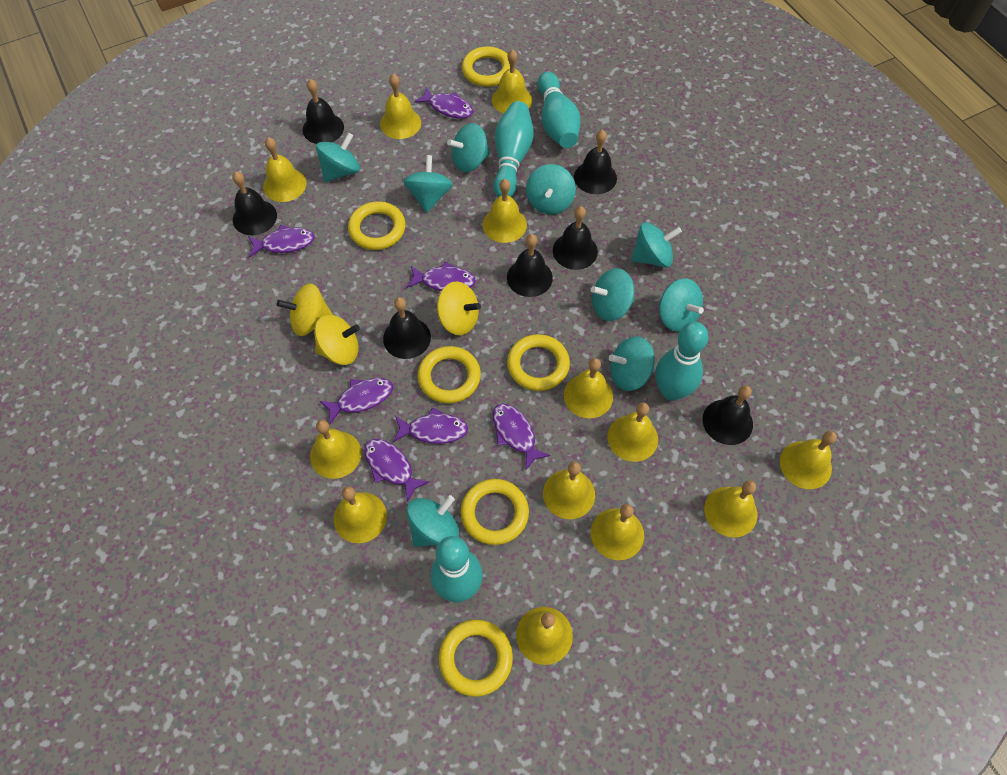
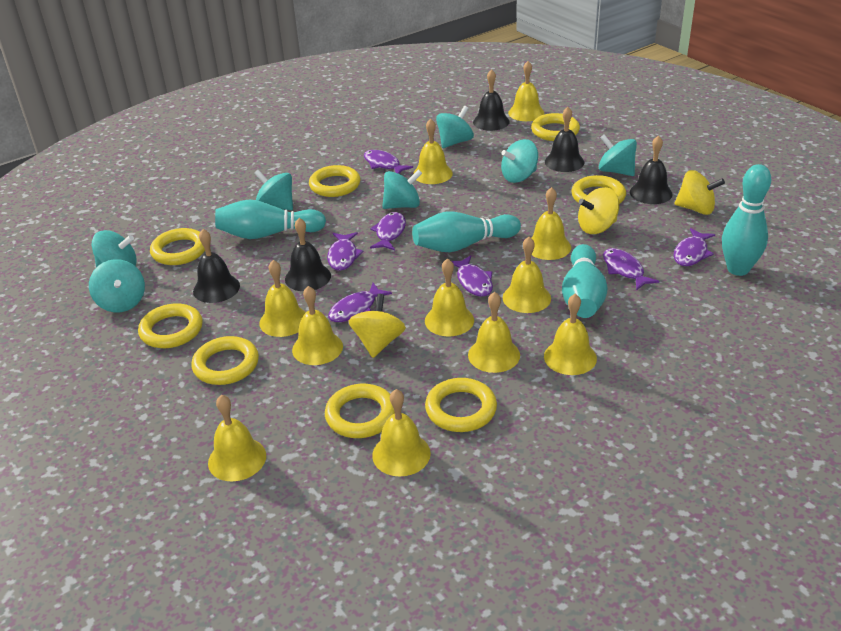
black bell: [232,171,277,235] [303,79,344,144] [383,297,431,359] [507,234,553,297] [553,206,598,270] [574,130,617,194] [703,385,753,445] = 7 -> [193,229,240,303] [285,218,331,291] [473,69,510,131] [545,107,584,172] [630,135,673,204] = 5
turquoise spinning top: [316,133,360,182] [403,155,453,213] [407,495,459,547] [447,123,490,172] [526,164,576,214] [591,268,634,321] [609,336,655,391] [631,222,682,268] [659,279,704,332] = 9 -> [89,259,145,312] [92,230,137,267] [254,170,293,210] [382,169,422,209] [436,106,474,148] [501,139,538,183] [599,134,637,176] = 7
yellow bell: [263,137,307,202] [310,420,361,479] [334,487,387,543] [380,74,421,139] [483,179,527,243] [492,49,532,114] [516,607,573,665] [543,462,595,519] [564,358,613,418] [591,504,644,560] [607,402,658,462] [704,480,757,538] [780,431,837,489] = 13 -> [208,395,266,481] [259,260,306,337] [292,286,343,365] [372,389,431,477] [413,119,453,184] [425,258,474,336] [468,292,520,373] [503,237,551,313] [508,61,545,121] [532,187,571,260] [544,294,597,375] = 11
yellow ring: [348,201,406,250] [418,346,481,403] [439,620,513,697] [460,479,529,545] [462,46,510,87] [507,334,570,391] = 6 -> [138,303,203,348] [150,228,205,265] [191,336,259,385] [309,165,360,197] [325,384,395,438] [425,378,497,432] [531,113,580,141] [571,175,626,204] = 8

